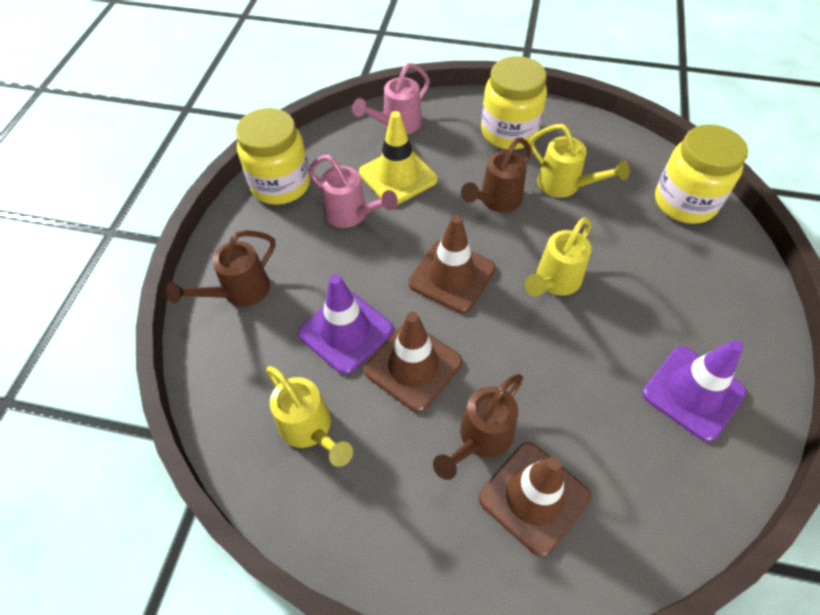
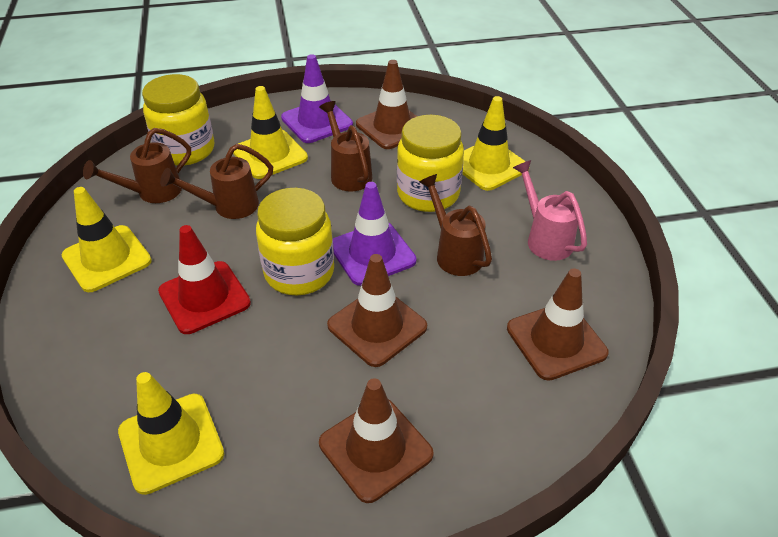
brown traffic cone: [364,312,462,412] [408,215,495,313] [479,442,591,557] = 3 -> [319,378,434,503] [327,254,427,367] [356,60,417,149] [507,268,609,381] = 4
brown watering can: [166,230,276,306] [433,374,523,480] [461,137,531,213] = 3 -> [83,128,191,203] [160,144,273,219] [319,101,372,192] [419,174,492,276] = 4
pink watering can: [308,155,398,228] [352,63,430,134] = 2 -> [513,160,587,261] = 1
red traffic cone: none = 0 -> [158,225,251,334] = 1
yellow traffic cone: [359,111,438,205] = 1 -> [61,187,152,292] [118,372,224,495] [233,86,308,179] [462,96,530,191] = 4
yellow watering can: [266,366,353,467] [525,218,592,296] [529,124,630,198] = 3 -> none = 0

